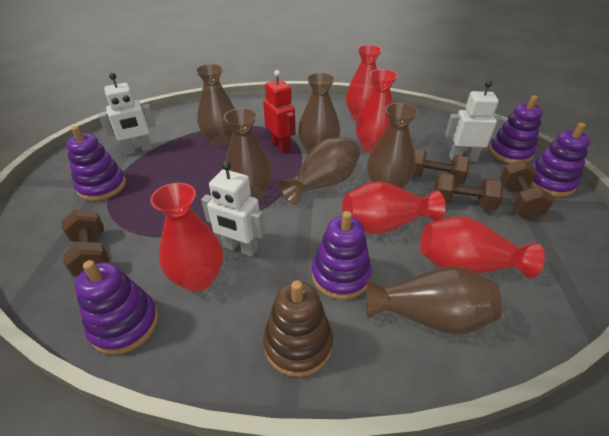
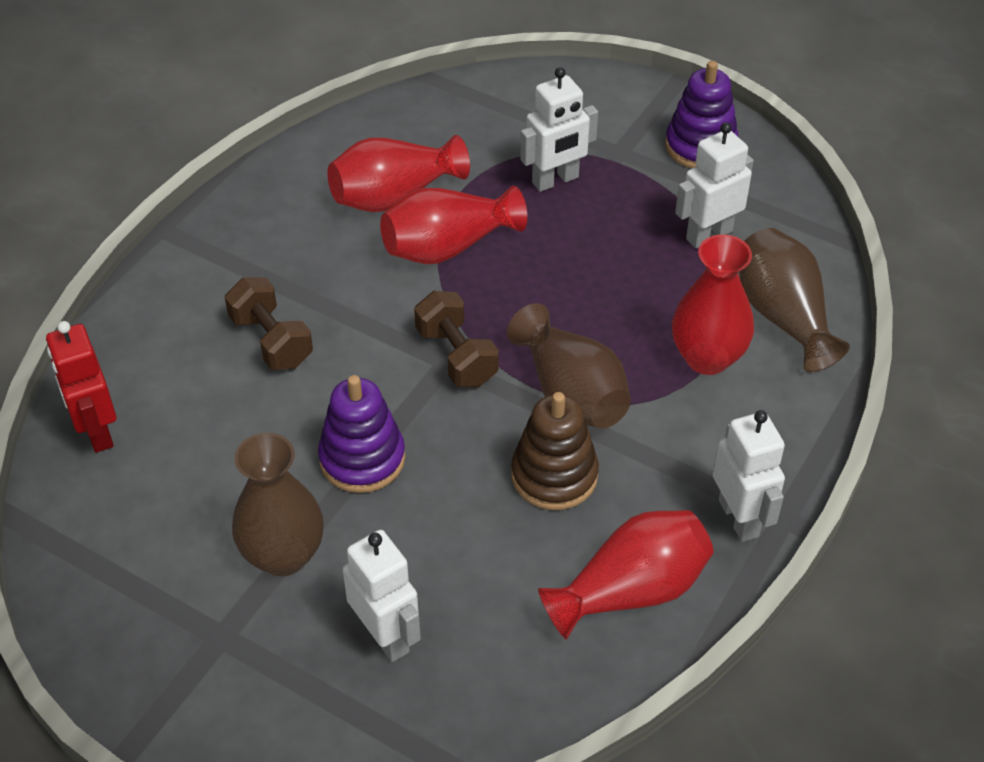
brown dumbbell: [61,209,110,277] [413,148,470,185] [434,172,503,211] [500,160,554,219] = 4 -> [225,277,313,370] [414,291,499,387] = 2
brown vase: [195,64,235,147] [224,108,272,200] [278,137,360,205] [298,73,340,154] [366,266,502,335] [367,103,418,188] = 6 -> [232,433,324,576] [507,303,631,428] [740,228,850,372] = 3
purple stacking toy: [66,126,126,201] [75,260,159,355] [312,211,372,300] [489,95,543,163] [530,123,591,197] = 5 -> [318,375,405,493] [665,61,739,168] = 2
red vase: [150,183,223,292] [342,181,445,234] [346,45,382,121] [356,69,398,153] [420,216,545,278] = 5 -> [327,135,470,212] [380,186,528,264] [538,510,714,639] [672,234,754,375] = 4
white robot: [99,73,156,155] [201,161,265,257] [445,80,503,162] = 3 -> [343,530,421,662] [520,67,598,192] [675,122,754,248] [713,410,785,542] = 4

